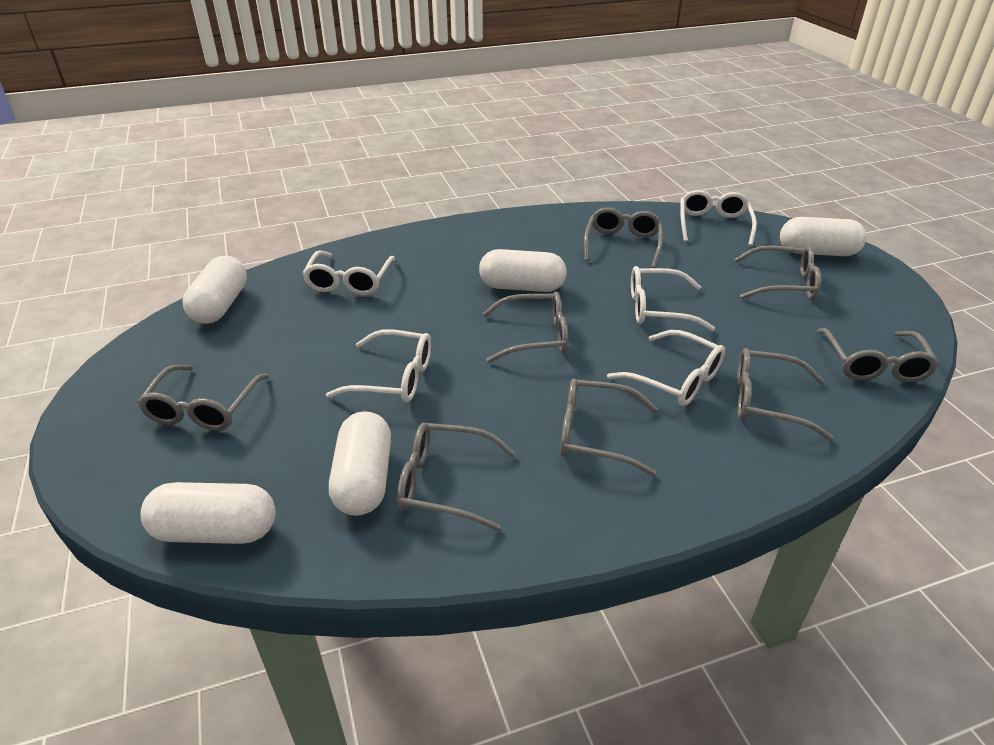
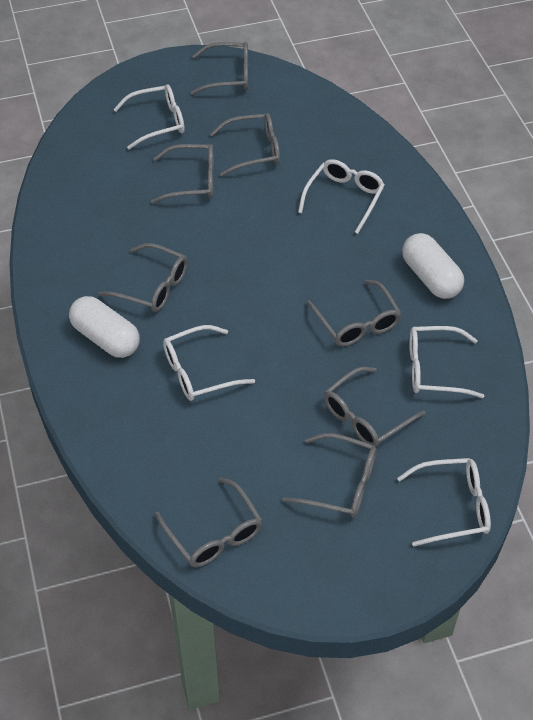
white capsule: [141,482,276,544] [183,256,247,324] [329,411,391,516] [479,249,567,292] [780,217,867,256] = 5 -> [69,296,140,358] [402,233,464,299] = 2

